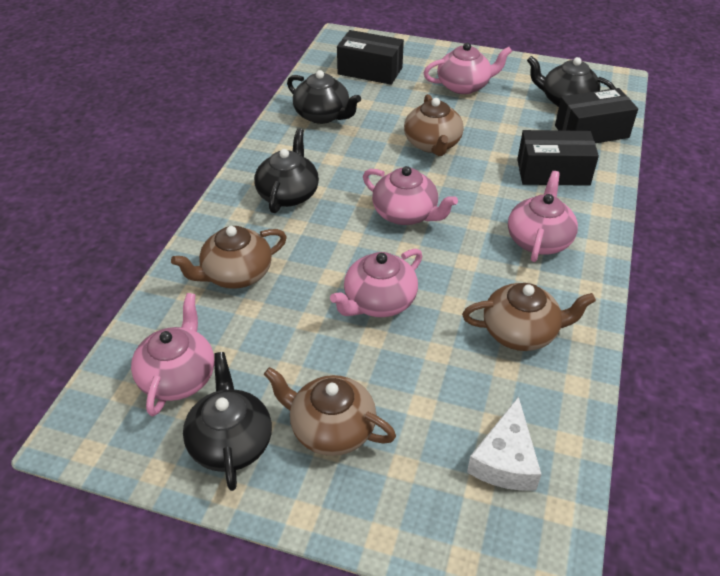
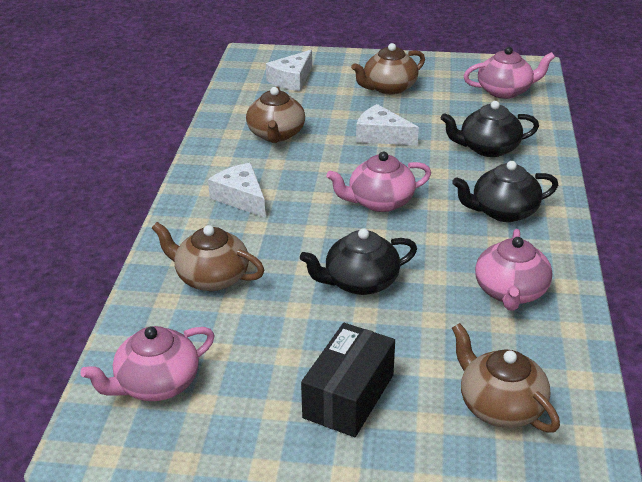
black box: [337,30,404,85] [517,130,599,186] [555,88,638,143] = 3 -> [301,323,395,437] = 1
black teapot: [183,352,272,491] [254,128,319,213] [287,70,361,124] [527,56,616,107] = 4 -> [300,228,417,295] [440,101,539,157] [452,161,558,222] = 3
pink teapot: [131,293,214,416] [330,249,423,317] [363,166,458,225] [424,43,512,94] [508,171,578,262] = 5 -> [80,326,215,401] [326,152,431,212] [464,47,555,99] [475,229,552,311] = 4
white cheese: [467,397,541,491] = 1 -> [208,163,266,218] [266,50,312,91] [356,104,419,145] = 3

